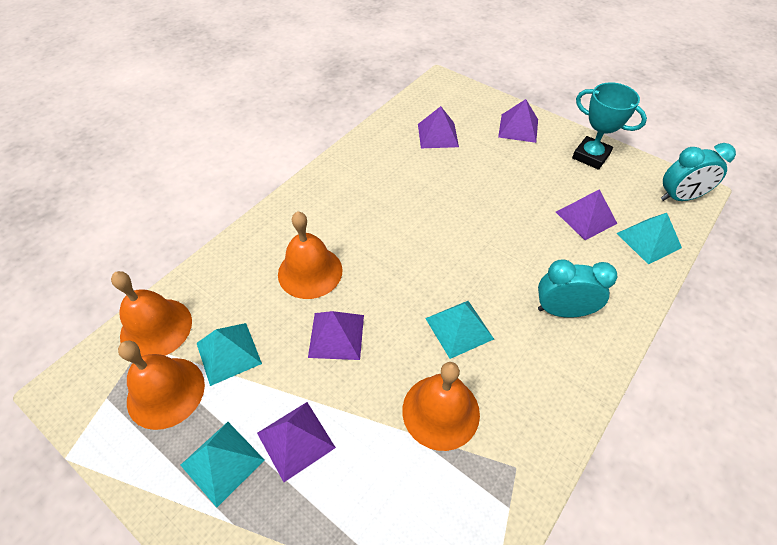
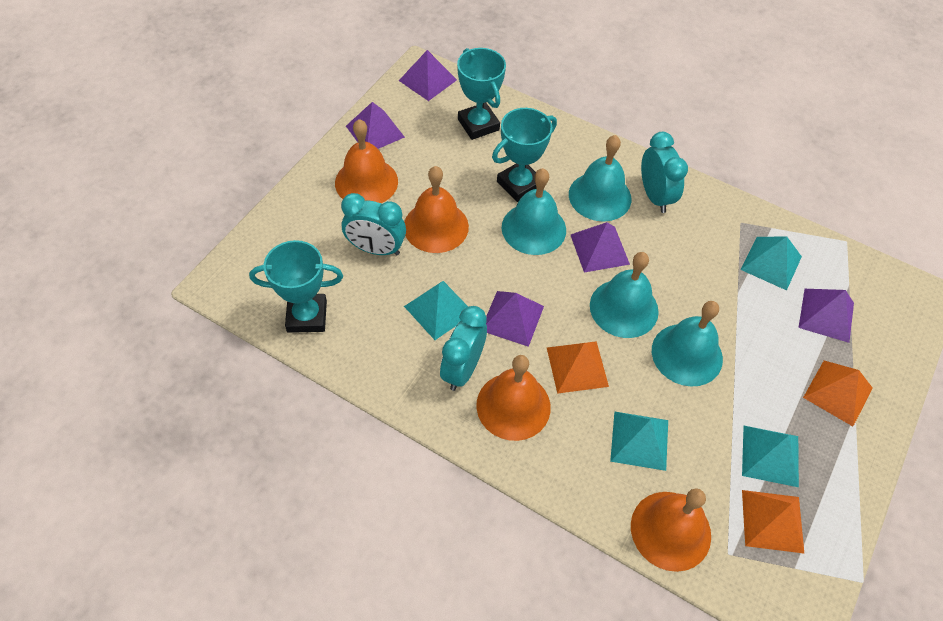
orange pyramid: none = 0 -> [547,341,609,394] [742,490,804,553] [803,360,873,426] = 3
turquoise bell: none = 0 -> [502,168,566,255] [569,135,632,222] [590,252,659,338] [652,301,723,386] = 4
turquoise clock: [538,259,617,318] [661,143,736,201] = 2 -> [341,193,406,255] [440,306,487,391] [641,132,688,213] = 3
turquoise trophy: [572,82,647,170] = 1 -> [249,240,343,333] [457,48,506,140] [492,108,557,202] = 3

